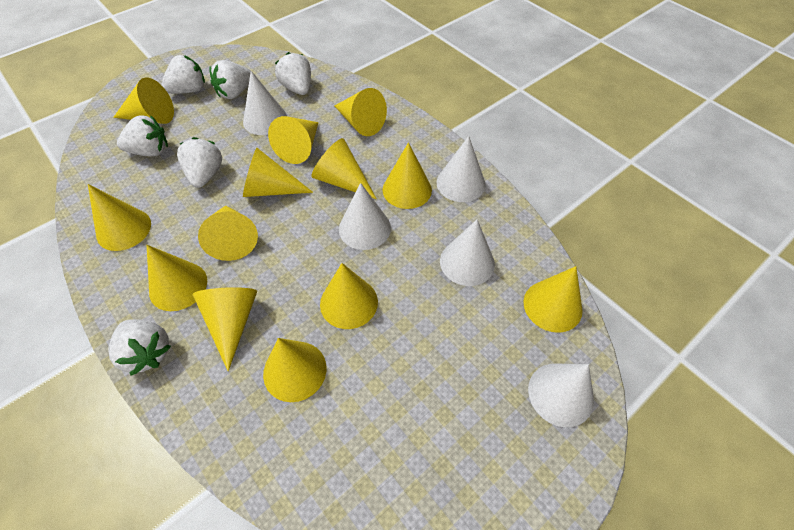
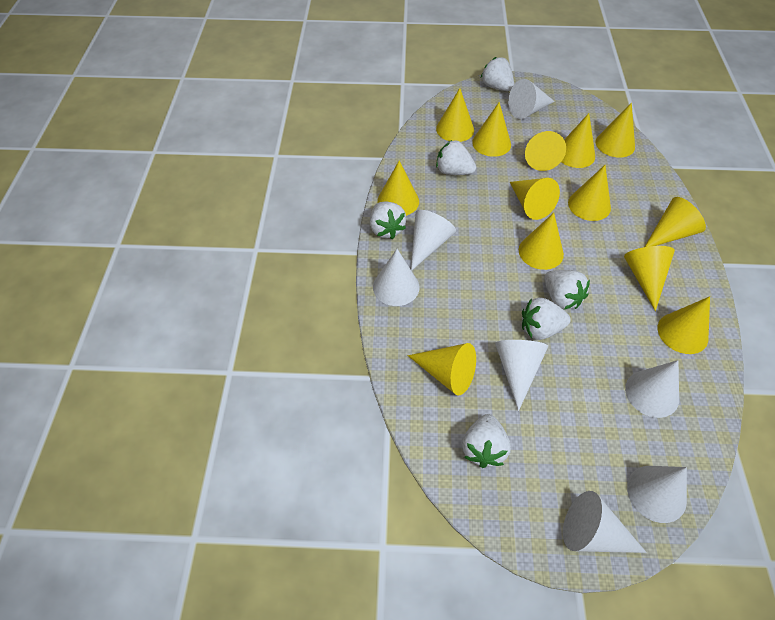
white cone: [243,71,287,135] [339,183,391,250] [437,136,486,202] [440,220,495,286] [528,364,594,427] = 5 -> [373,249,419,306] [411,210,456,271] [495,340,548,411] [508,79,555,119] [563,491,647,553] [625,360,679,418] [627,466,687,523] = 7

